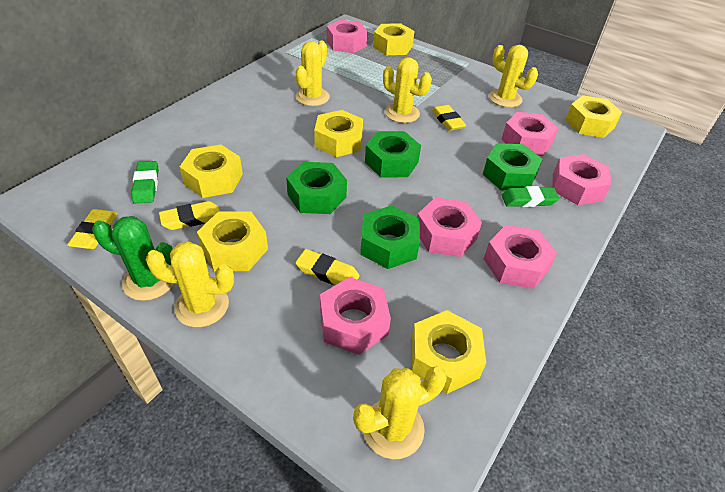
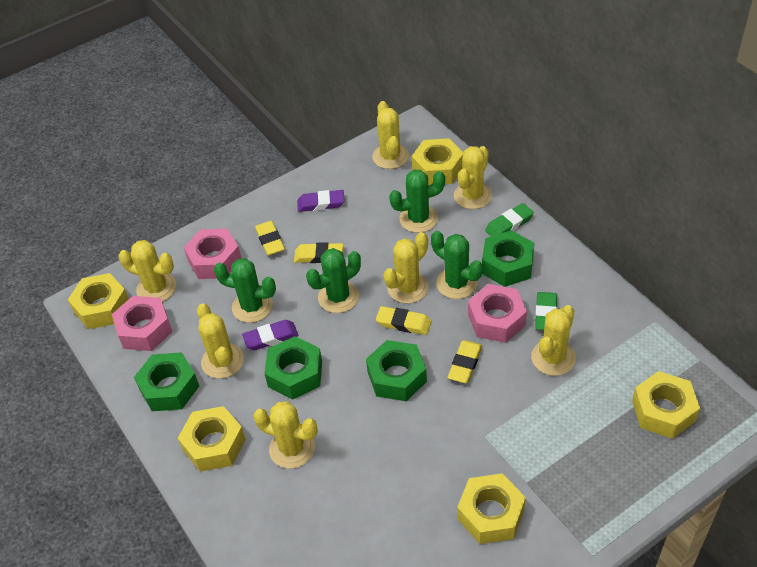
green cactus: [92,216,174,301] = 1 -> [214,258,276,323] [306,248,361,313] [389,170,445,233] [431,231,483,299] = 4
pink nut: [320,277,391,355] [327,20,367,53] [417,197,482,257] [484,225,557,289] [502,112,558,156] [552,154,611,205] = 6 -> [112,296,172,351] [184,229,242,279] [468,284,527,343] = 3
purple eraser: none = 0 -> [242,320,299,350] [297,190,345,212] = 2
yellow cactus: [145,241,234,327] [295,41,330,106] [353,367,447,459] [383,57,432,123] [489,45,538,108] = 5 -> [119,240,176,302] [197,304,244,379] [253,402,318,469] [372,101,409,169] [383,232,429,304] [454,146,492,209] [531,305,576,376] = 7
yellow nut: [180,145,243,198] [197,212,268,271] [314,110,363,157] [373,23,414,55] [411,310,486,394] [565,95,622,138] = 6 -> [68,273,129,329] [178,406,245,472] [412,138,463,185] [457,473,526,544] [632,371,700,439] = 5

